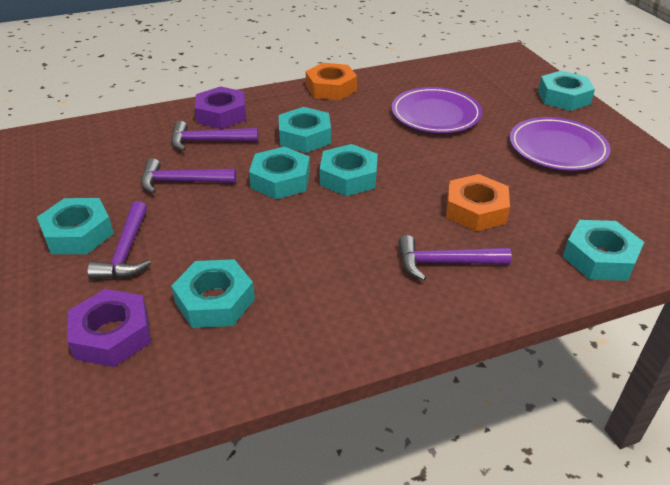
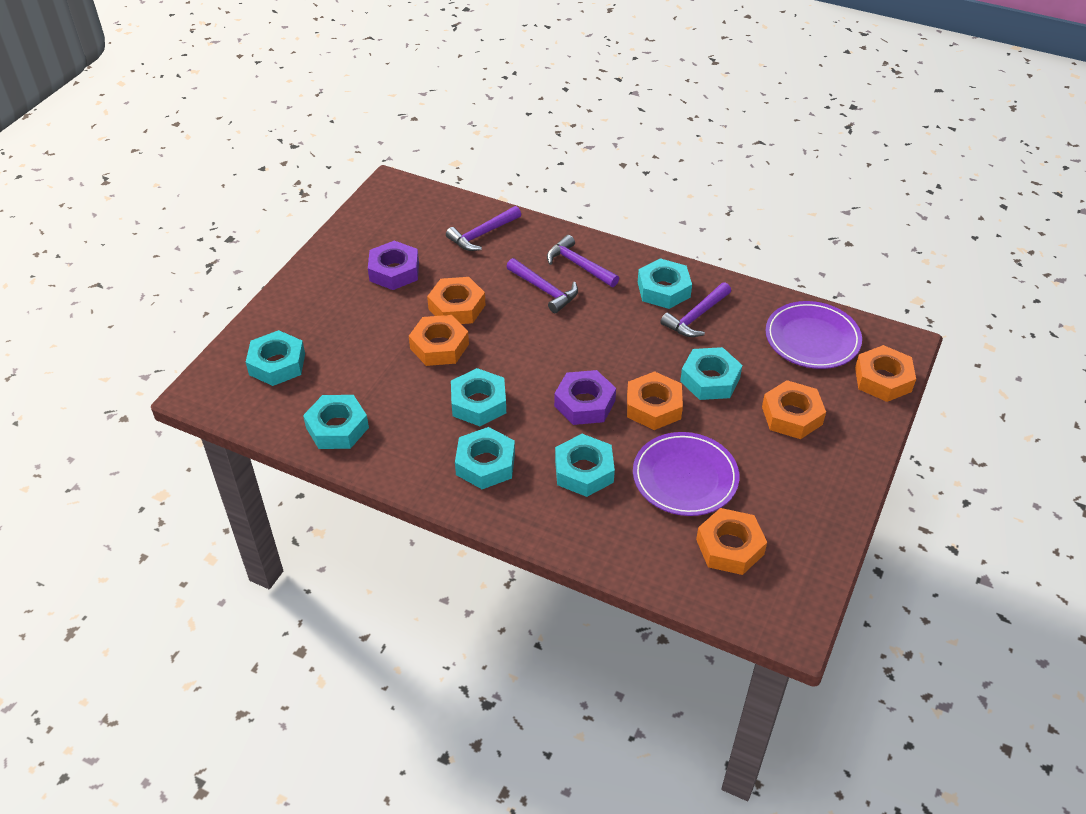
orange nut: [306,63,357,100] [446,174,510,232] = 2 -> [409,315,469,366] [427,277,485,324] [627,371,683,430] [696,508,767,575] [762,380,826,439] [855,345,916,402] = 6

